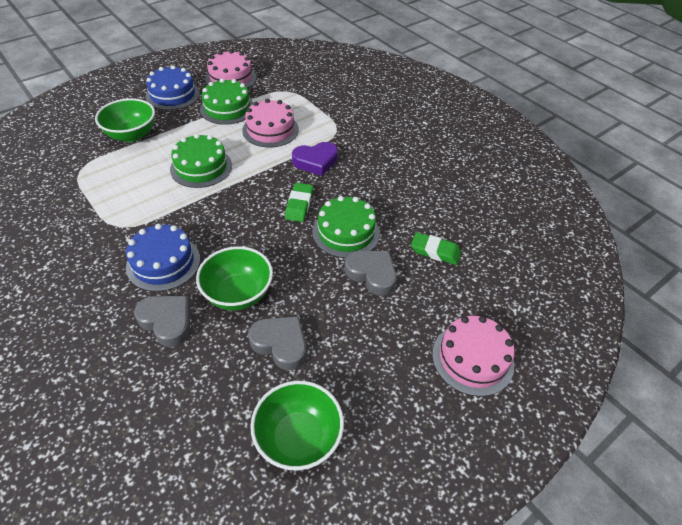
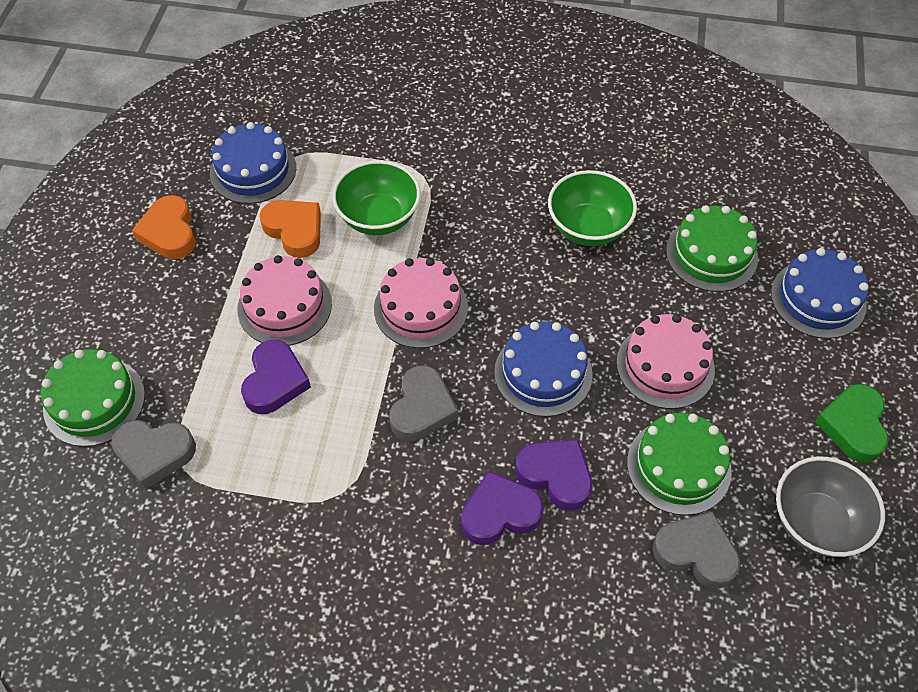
blue cake: [126,224,200,292] [146,65,200,110] = 2 -> [210,122,296,204] [494,321,593,417] [771,248,869,339] = 3
green bowl: [95,98,155,142] [196,246,273,310] [250,381,344,470] = 3 -> [332,160,421,235] [548,170,637,246] = 2
green eraser: [285,183,313,222] [411,232,461,265] = 2 -> none = 0
green heart: none = 0 -> [815,384,889,463] = 1
grey bowl: none = 0 -> [776,457,885,557] = 1
orange heart: none = 0 -> [132,195,196,259] [260,200,321,258] = 2
purple heart: [292,142,338,176] = 1 -> [241,340,311,414] [461,471,544,545] [515,439,592,511] = 3

